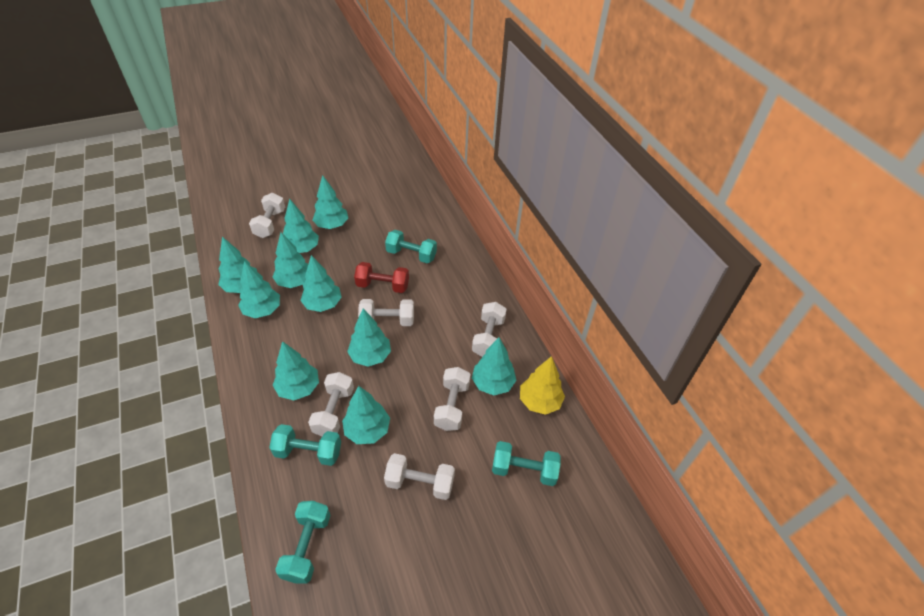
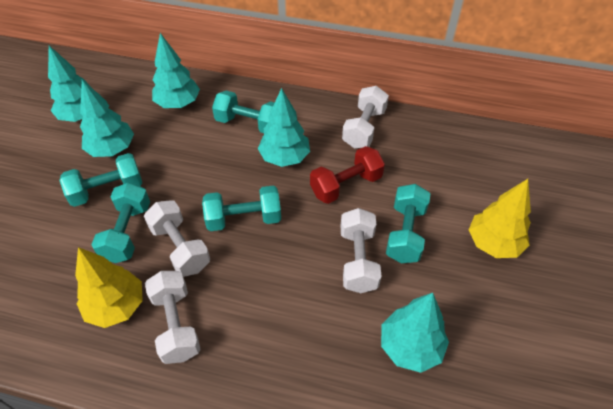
turquoise dumbbell: [269,424,341,466] [275,501,331,584] [385,230,437,263] [492,441,561,486] = 4 -> [59,153,142,207] [91,182,150,263] [202,186,281,231] [212,91,275,133] [386,184,431,263] = 5
turquoise tree: [218,237,257,293] [238,261,280,318] [273,232,308,288] [273,341,319,400] [283,198,319,253] [301,255,342,312] [313,175,348,229] [342,386,390,444] [347,309,391,367] [472,338,516,395] = 10 -> [48,46,99,122] [80,80,134,157] [152,33,200,108] [258,88,310,167] [381,293,449,373] = 5
white dumbbell: [249,193,285,238] [308,372,354,436] [358,299,414,326] [384,453,455,500] [434,367,470,431] [472,302,507,357] = 6 -> [144,200,210,277] [145,271,201,364] [341,208,382,293] [342,86,389,149] = 4
yellow tree: [520,356,565,415] = 1 -> [75,247,143,328] [469,179,531,258] = 2

